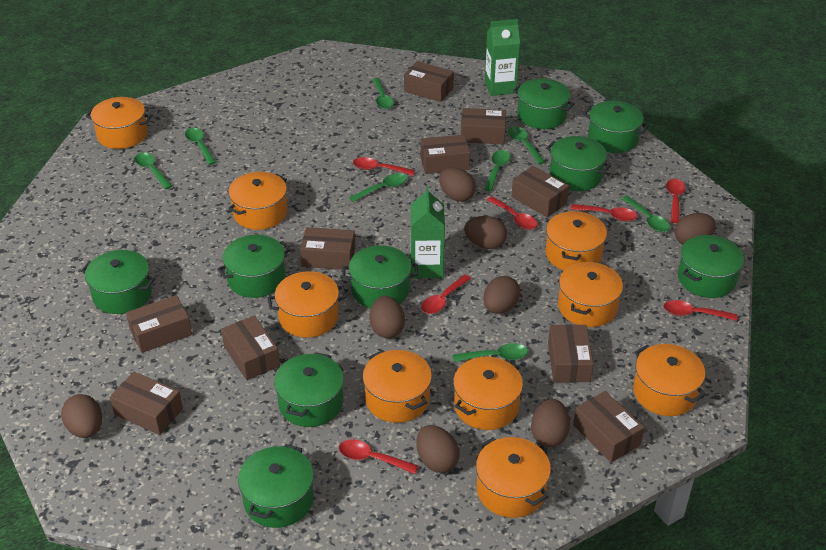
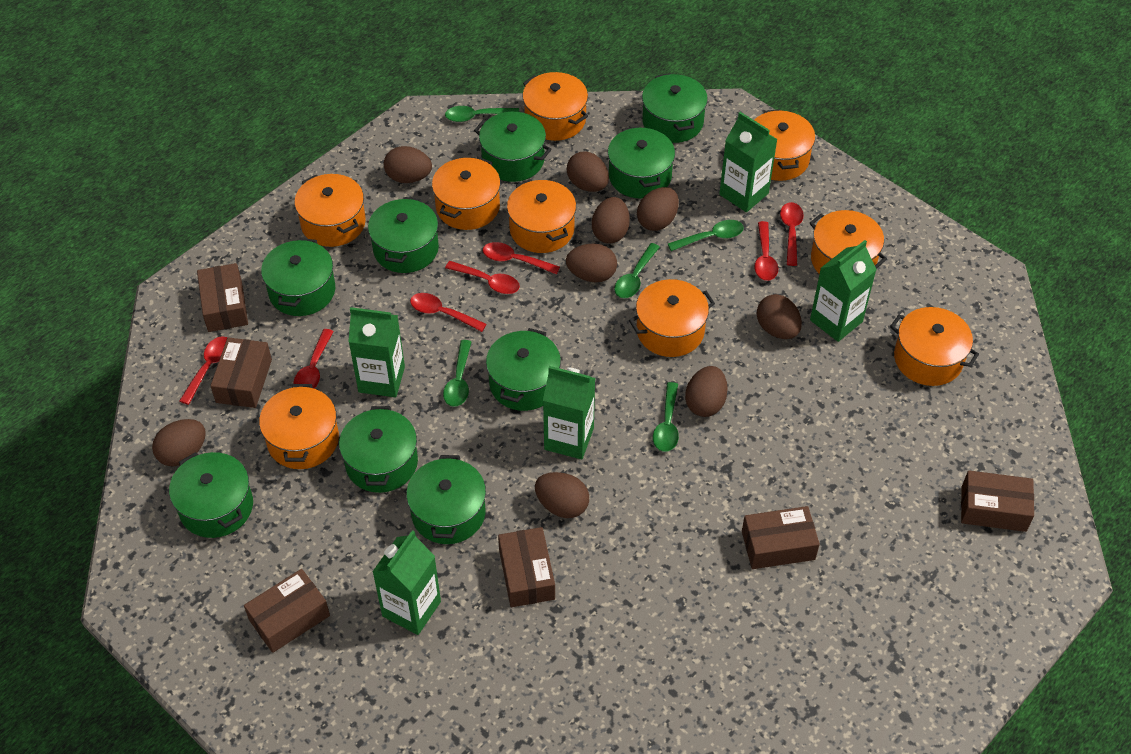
brown box: [110,372,183,435] [126,295,192,353] [221,315,280,380] [300,227,356,270] [404,61,454,102] [420,135,470,174] [461,108,506,145] [512,166,569,217] [548,324,594,383] [573,391,644,463] = 10 -> [197,263,248,332] [210,337,272,408] [244,569,330,653] [498,527,555,607] [742,506,820,569] [961,470,1034,532] = 6
brown egg: [61,394,102,438] [370,296,405,339] [416,425,460,473] [439,168,476,202] [464,216,507,249] [483,276,520,314] [531,399,570,447] [675,213,716,245] = 8 -> [152,419,206,467] [384,146,432,183] [535,472,589,518] [566,244,617,283] [567,152,609,192] [592,197,630,244] [637,187,679,231] [685,366,728,417] [757,294,802,339] = 9
green carton: [410,186,445,278] [485,19,520,96] = 2 -> [348,307,405,397] [372,530,441,635] [543,366,595,459] [719,112,778,212] [810,240,877,342] = 5
green spoon: [135,153,172,189] [185,128,216,165] [349,173,407,202] [373,78,394,109] [452,343,528,362] [484,150,510,191] [508,126,545,164] [621,196,670,232] = 8 -> [443,340,471,407] [445,106,519,122] [614,243,660,298] [653,382,679,452] [668,220,744,251] = 5

